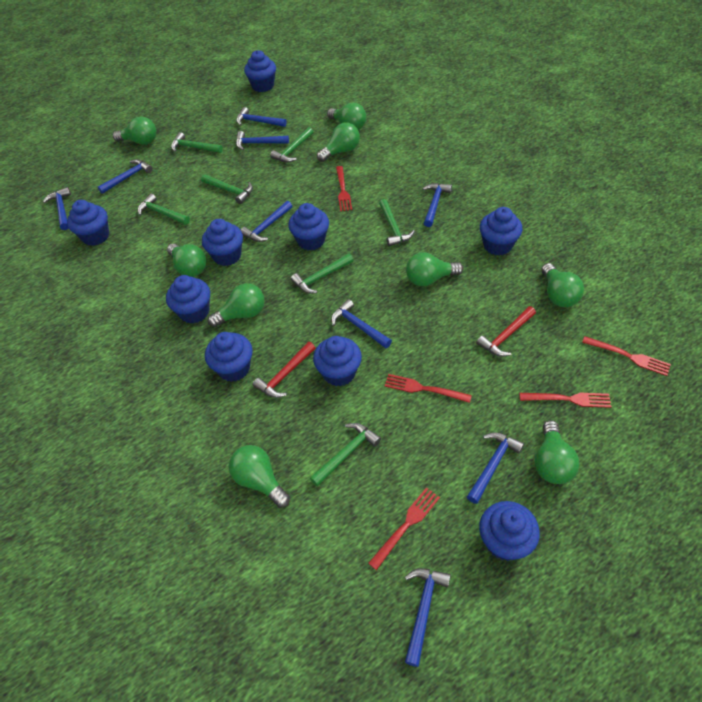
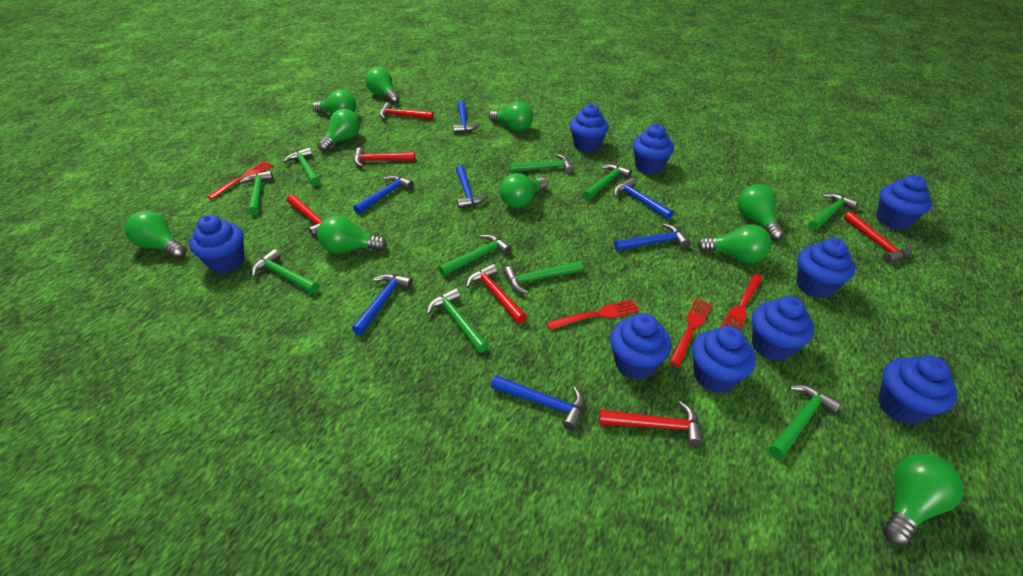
blue hammer: [43,187,71,230] [98,159,153,194] [236,107,287,127] [236,131,289,150] [241,201,292,242] [331,299,392,348] [405,568,451,667] [422,183,452,227] [467,432,524,504] = 9 -> [352,274,413,335] [353,175,414,214] [453,101,480,133] [456,165,488,208] [491,375,584,431] [614,178,673,219] [614,223,690,251] = 7
green hammer: [138,194,190,225] [171,132,223,153] [201,174,253,204] [270,127,313,162] [291,253,353,294] [310,423,381,487] [379,199,415,246] = 7 -> [239,171,273,215] [252,249,319,293] [283,147,320,186] [427,288,489,353] [439,234,512,276] [504,260,583,294] [510,154,574,173] [583,164,632,200] [769,385,842,459] [808,193,859,231] = 10
green light bulb: [113,116,156,145] [167,244,206,277] [208,283,265,327] [229,445,290,508] [317,122,360,162] [327,103,366,130] [406,252,463,286] [535,420,580,484] [541,263,584,307] = 9 -> [124,211,187,258] [312,90,356,114] [317,109,360,151] [317,216,387,254] [365,67,400,104] [489,101,533,131] [499,173,548,208] [697,225,772,263] [738,184,784,240] [883,453,964,545] = 10
red fork: [336,166,352,211] [368,487,440,570] [385,374,472,403] [520,393,611,408] [582,336,671,376] = 5 -> [207,161,273,200] [546,299,640,330] [669,298,712,367] [720,274,763,330] = 4
red hammer: [253,342,315,398] [476,306,536,357] = 2 -> [287,194,338,237] [354,148,415,167] [379,103,434,120] [466,264,527,324] [599,401,703,447] [844,211,912,264] = 6

